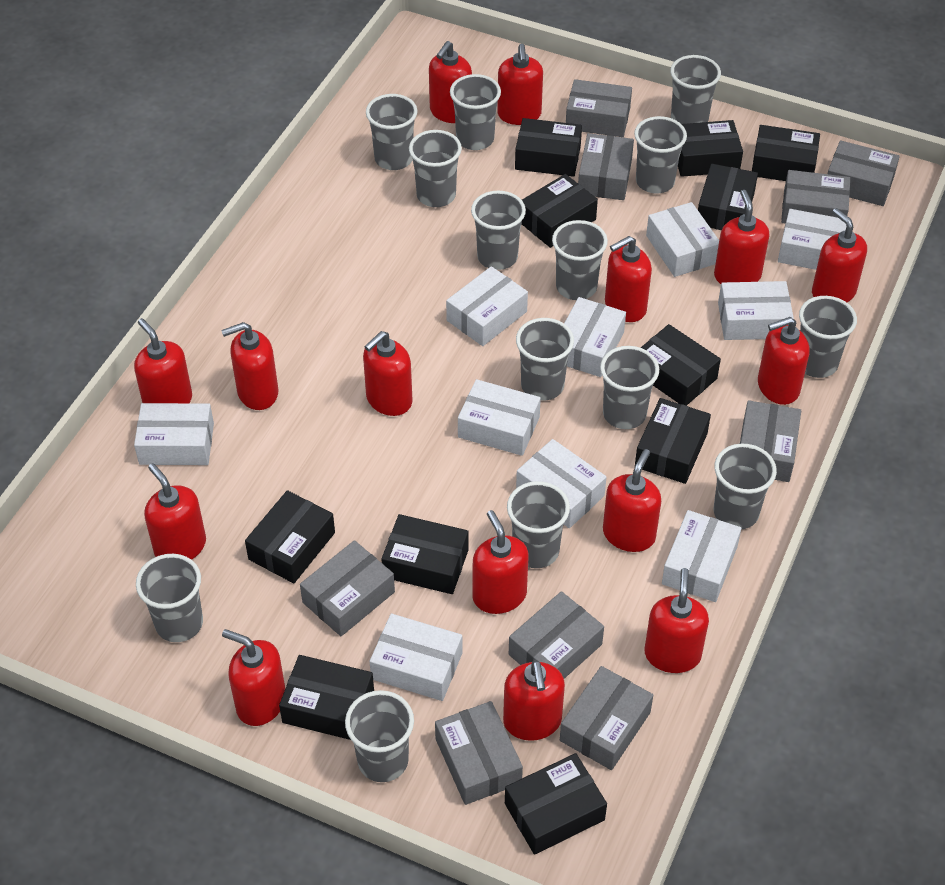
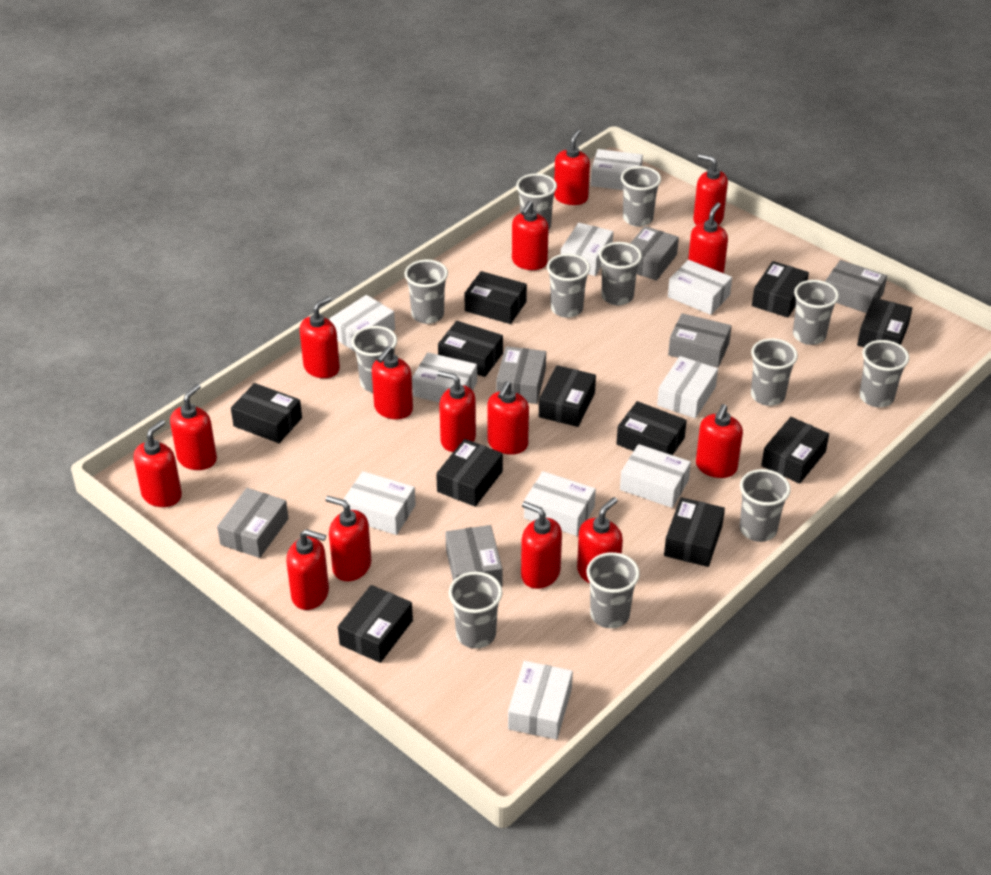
grey box: [300,540,395,636] [435,701,523,805] [509,591,604,679] [560,666,653,770] [566,79,632,137] [578,133,634,200] [740,400,801,482] [781,170,850,223] [828,140,900,206] = 9 -> [217,488,289,558] [445,525,502,587] [496,346,546,404] [630,226,679,281] [668,313,732,368] [825,260,887,313] = 6
grey cup: [136,554,203,642] [345,690,414,782] [366,94,418,170] [409,130,462,207] [450,74,501,150] [471,191,526,270] [507,481,570,568] [516,318,574,401] [552,220,608,300] [600,346,659,429] [634,116,687,194] [670,55,721,124] [714,444,777,529] [799,296,857,378] = 14 -> [351,326,397,392] [405,259,448,324] [449,572,502,648] [516,173,557,229] [547,254,590,318] [586,552,640,628] [599,242,642,305] [621,166,661,227] [740,469,791,542] [751,338,798,406] [793,280,839,345] [859,340,909,407] = 12

